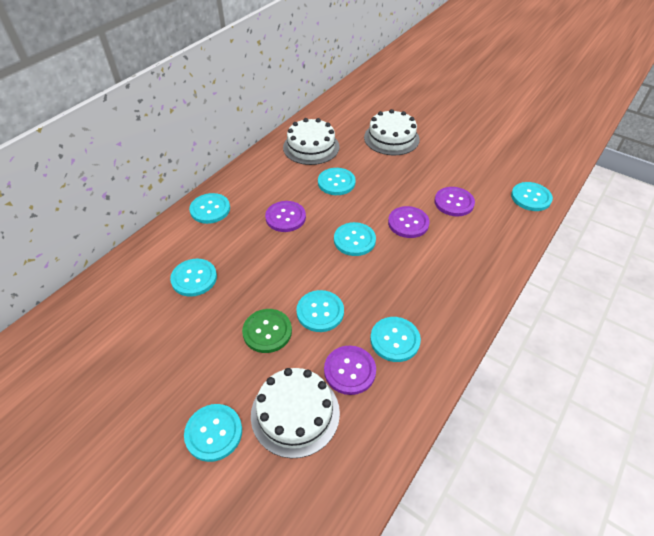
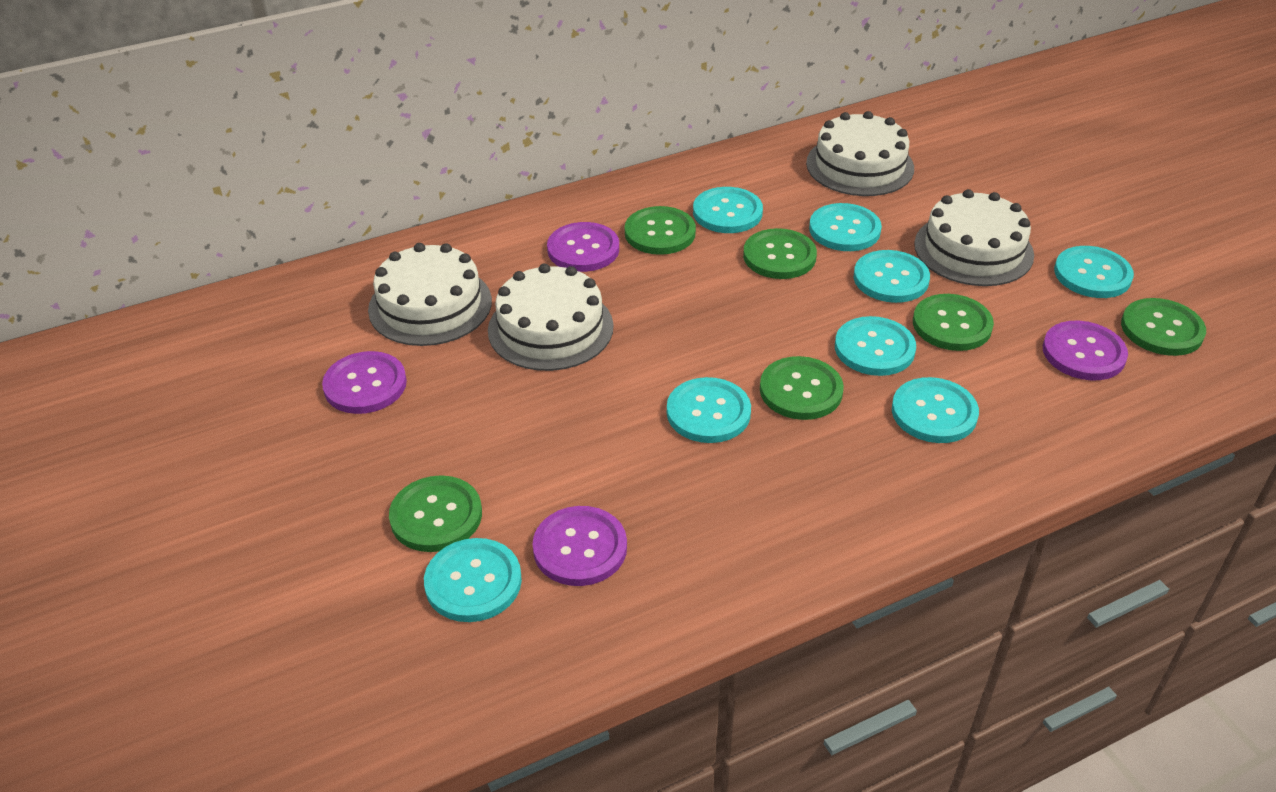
green button: [242,309,292,353] = 1 -> [389,475,482,552] [625,206,696,255] [743,228,817,279] [760,356,844,420] [913,294,994,351] [1121,298,1206,356] = 6
white cake: [251,368,340,458] [283,118,340,165] [364,109,420,155] = 3 -> [368,243,492,346] [488,263,614,371] [806,111,914,196] [914,189,1034,286] = 4

